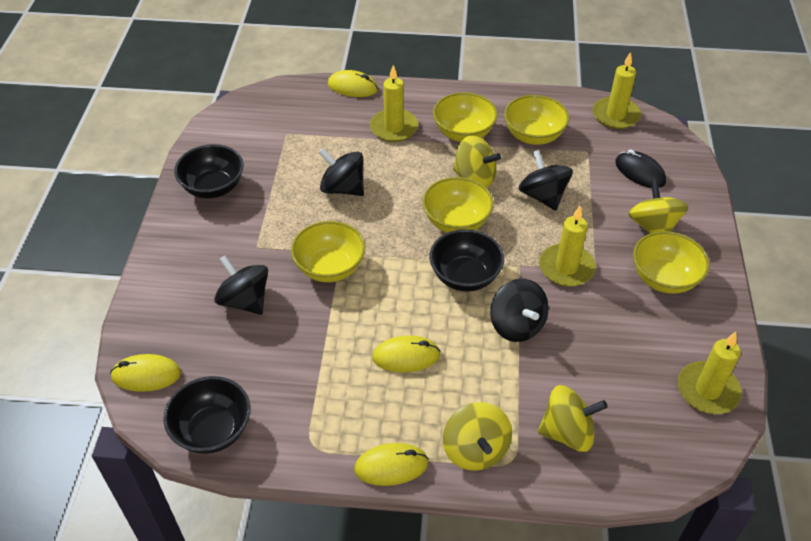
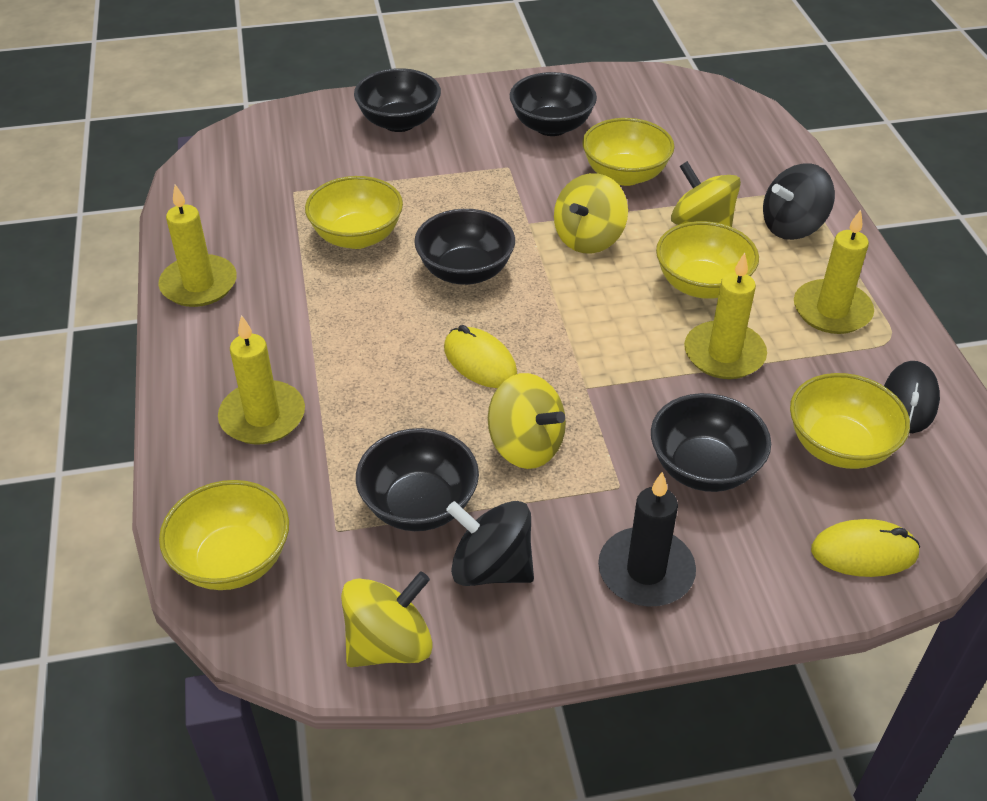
black bowl: [163,376,250,454] [174,144,244,198] [429,229,504,291] = 3 -> [354,68,441,132] [356,428,479,531] [414,209,515,285] [510,72,597,136] [651,393,771,492] = 5
black candle: none = 0 -> [598,472,696,607] = 1
black spinning top: [214,255,268,315] [318,148,364,196] [490,279,549,342] [518,150,573,211] = 4 -> [446,501,534,586] [763,163,835,240] = 2
yellow mouse: [110,354,181,392] [328,70,378,97] [354,443,429,486] [372,336,441,372] = 4 -> [444,325,517,388] [811,519,920,577] = 2

